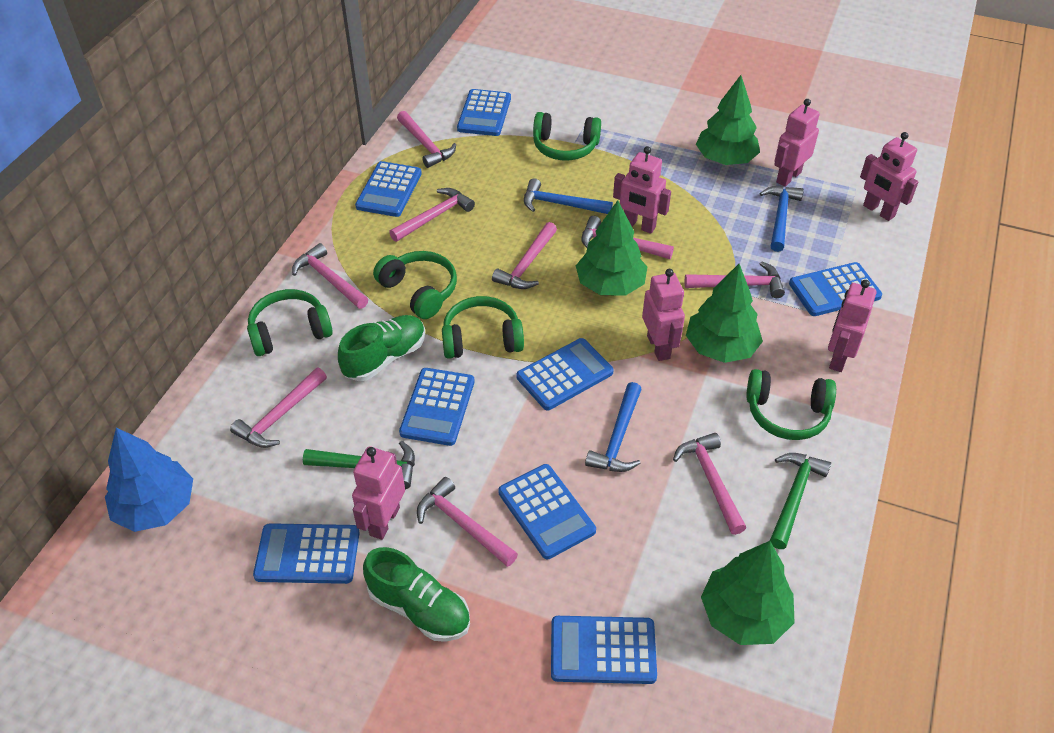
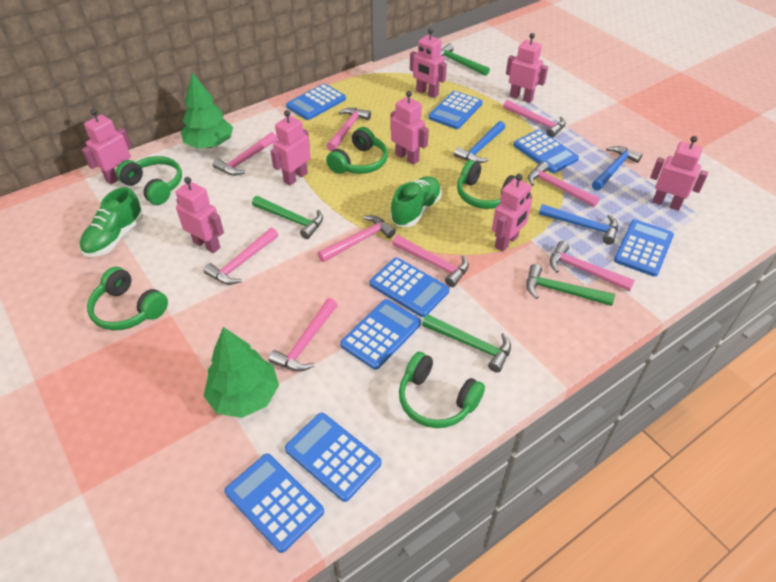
blue tree: [105,428,193,532] = 1 -> none = 0
green hammer: [303,441,415,489] [770,453,831,549] = 2 -> [252,196,323,239] [422,314,511,373] [439,44,490,76] [527,264,615,306] = 4
green tree: [576,200,647,296] [686,264,763,363] [696,75,760,165] [701,541,795,645] = 4 -> [181,73,233,148] [204,327,279,418] = 2
pink robot: [352,446,405,540] [613,146,671,234] [642,269,685,361] [774,99,820,187] [828,280,877,372] [860,132,918,221] = 6 -> [82,109,131,184] [176,177,224,253] [270,110,311,186] [391,91,429,165] [410,28,447,98] [492,174,532,252] [506,33,548,103] [650,136,708,211] = 8

